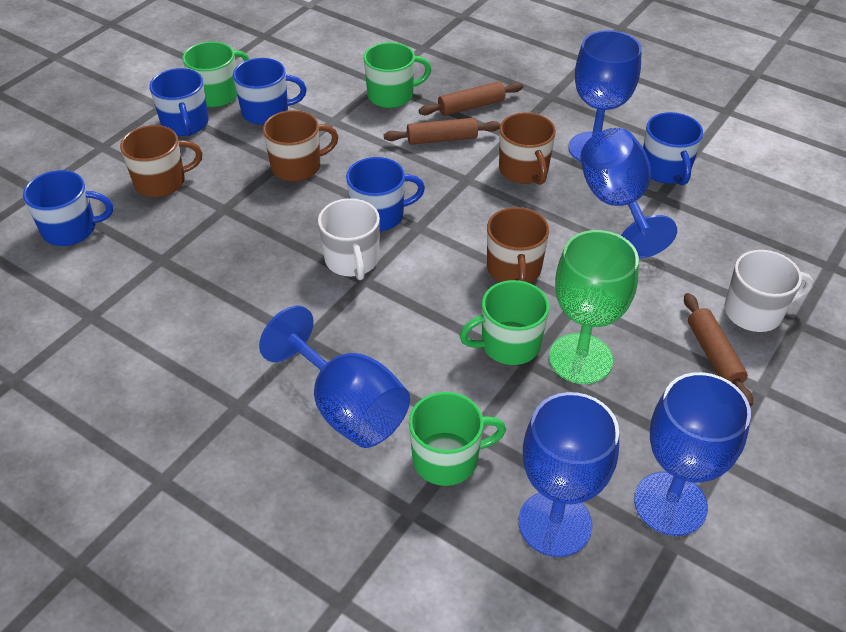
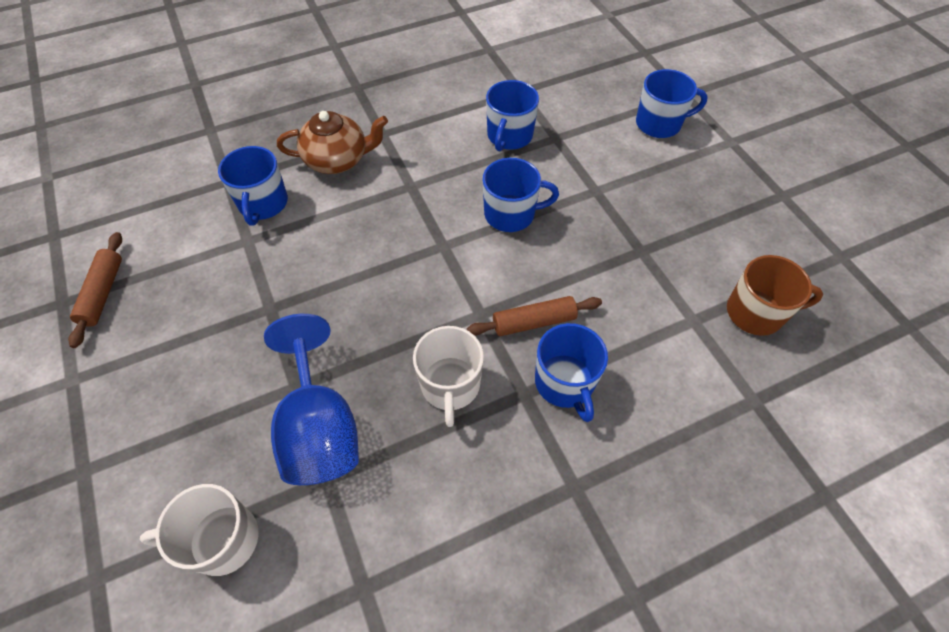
blue goblet: [259,306,410,448] [519,392,619,557] [568,30,642,162] [581,128,677,259] [634,372,751,536] = 5 -> [264,314,359,485] = 1
brown mug: [120,125,202,197] [263,110,339,182] [487,207,549,283] [499,112,556,185] = 4 -> [727,255,823,336] = 1
brown rolling pin: [384,118,500,145] [419,81,523,116] [684,293,753,407] = 3 -> [68,232,122,348] [467,296,602,336] = 2
brown teapot: none = 0 -> [277,111,388,174] = 1
green goblet: [549,230,639,384] = 1 -> none = 0
green mug: [182,42,250,107] [364,42,431,108] [409,392,506,486] [459,280,549,365] = 4 -> none = 0

